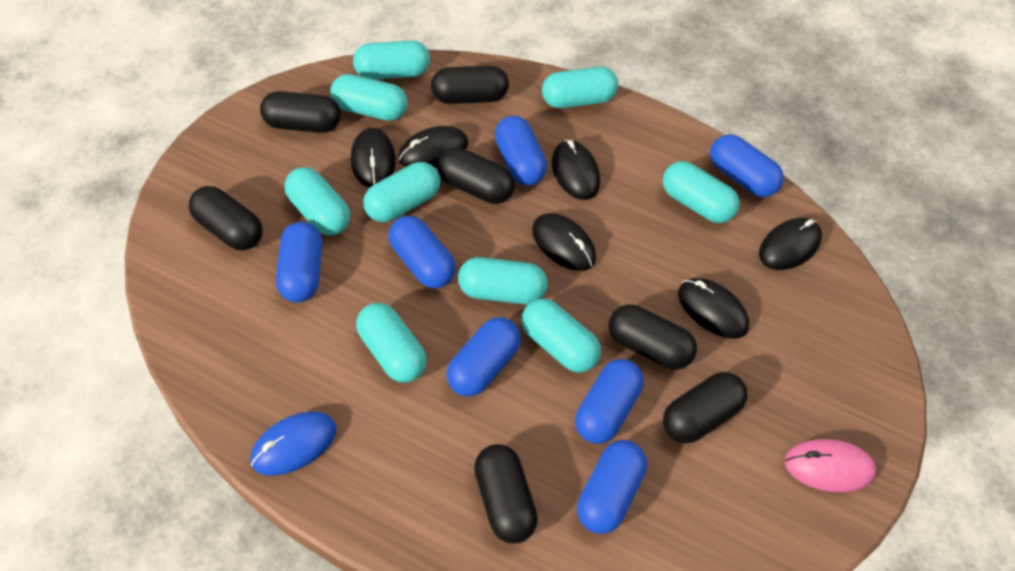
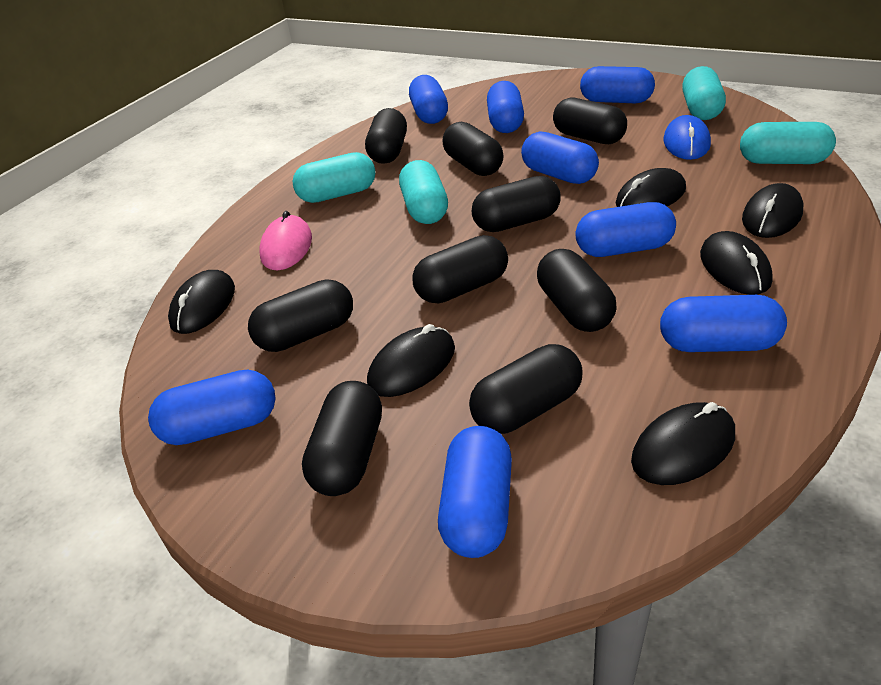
black capsule: [189,186,263,250] [260,91,341,133] [431,66,509,104] [437,147,515,204] [474,444,538,544] [609,304,697,370] [663,372,747,443] = 7 -> [248,279,353,352] [302,381,382,496] [365,108,407,164] [412,235,508,303] [443,122,504,176] [469,344,583,434] [472,176,561,232] [537,249,617,332] [553,97,627,144] = 9
blue capsule: [276,222,322,303] [388,216,456,288] [446,317,521,396] [495,116,547,186] [575,359,644,444] [577,440,647,534] [710,134,784,197] = 7 -> [148,370,276,445] [409,75,448,124] [438,426,512,558] [487,81,524,133] [521,131,599,184] [575,202,676,257] [580,66,655,103] [660,295,787,352] = 8
turquoise capsule: [285,167,350,236] [330,74,407,121] [353,41,430,80] [356,303,427,383] [363,162,441,222] [458,257,548,304] [522,299,601,373] [542,67,618,108] [663,161,740,223] = 9 -> [292,152,376,203] [399,160,448,224] [682,66,726,120] [740,122,836,164] = 4

